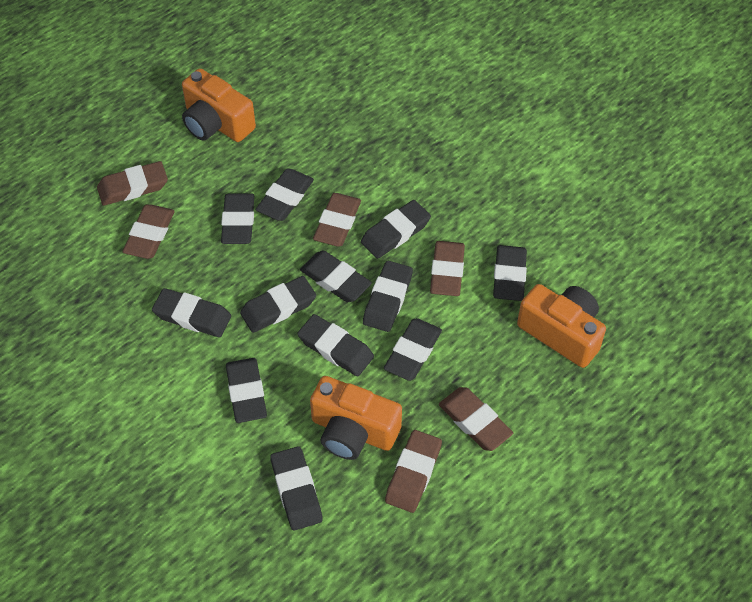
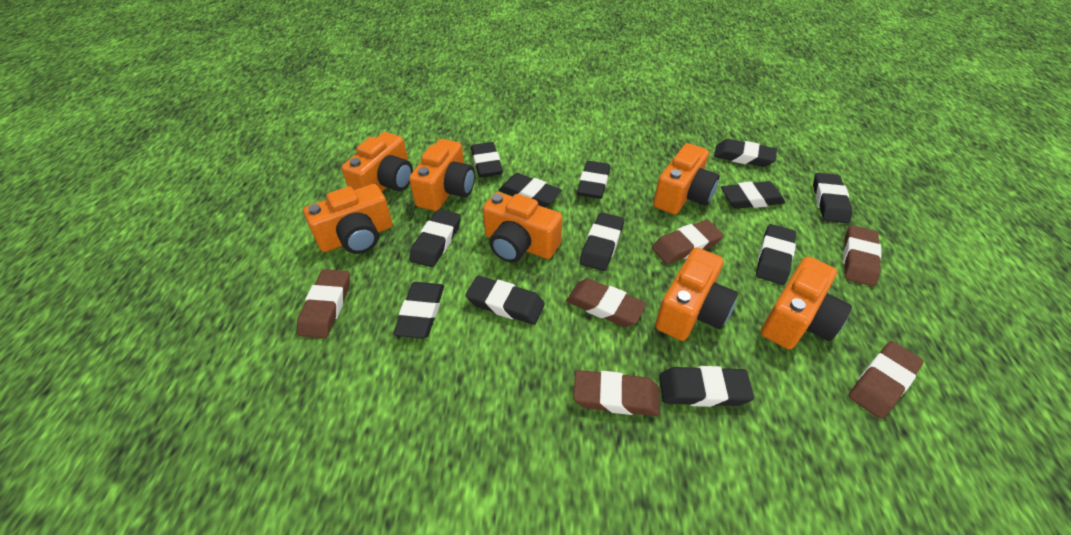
orange camera: [182,68,256,142] [310,376,402,460] [517,284,606,368] = 3 -> [303,184,393,254] [341,132,413,191] [409,139,475,211] [483,192,562,263] [653,143,720,215] [655,247,738,341] [760,256,852,349] = 7

